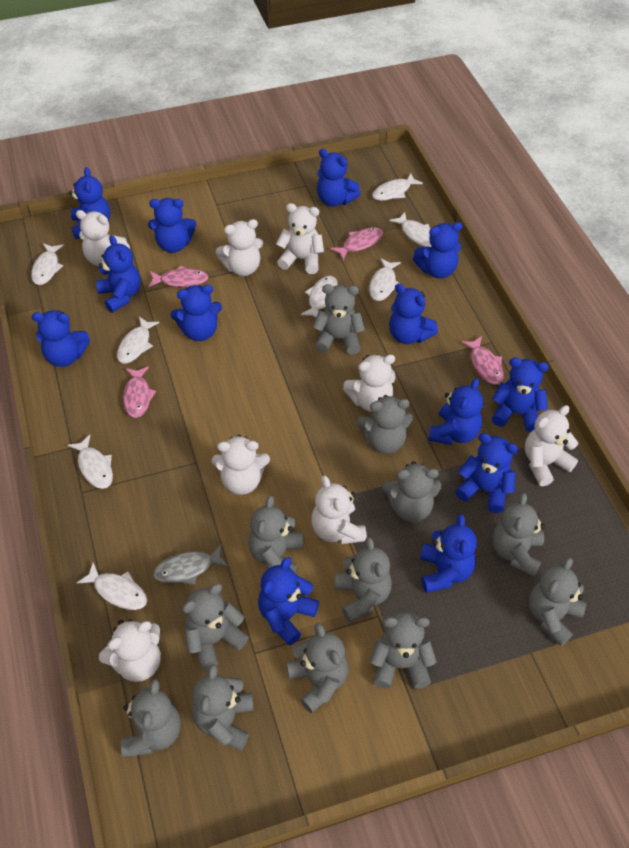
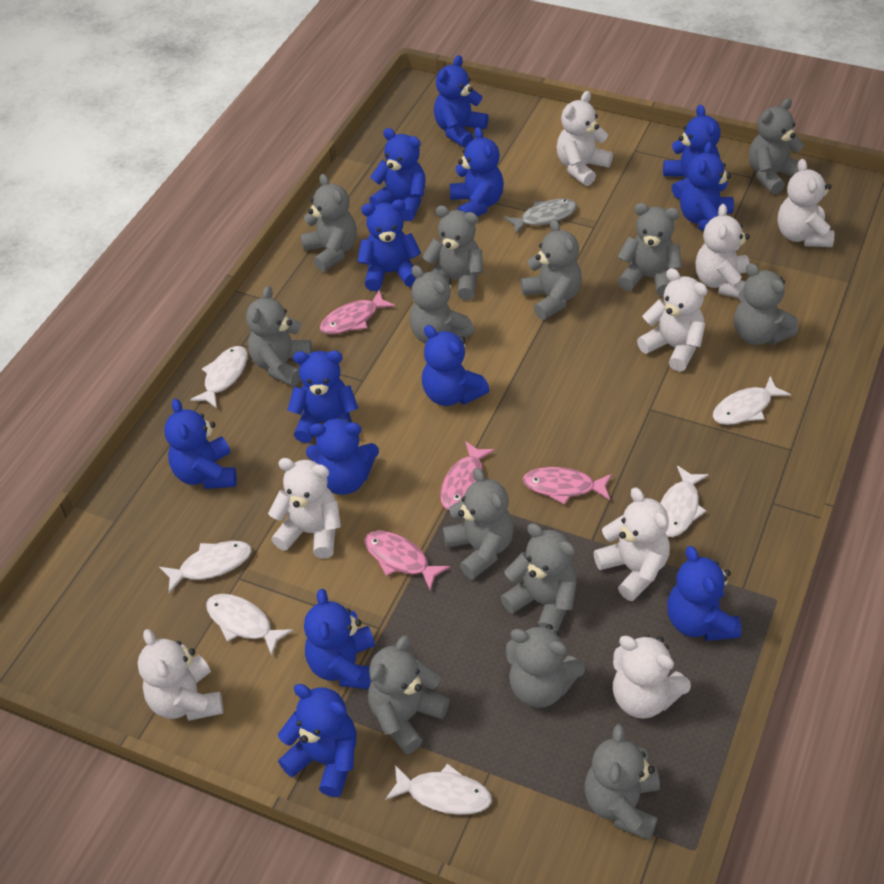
grey teddy bear: [121,679,181,757] [182,584,249,670] [192,664,253,751] [248,496,303,572] [286,623,348,713] [313,284,365,355] [335,537,392,622] [357,395,413,454] [370,612,437,689] [382,461,442,522] [493,493,545,577] [529,557,587,646] = 12 -> [246,286,312,386] [300,174,357,272] [368,635,449,754] [410,265,475,344] [422,205,483,300] [443,468,514,580] [500,523,576,631] [506,624,585,708] [521,219,582,320] [584,724,660,840] [617,203,682,297] [734,263,798,345] [749,98,804,194] = 13
white fish: [31,243,64,285] [67,435,113,489] [77,563,147,610] [117,317,159,364] [300,276,338,318] [369,258,401,301] [372,173,423,201] [389,212,431,247] = 8 -> [159,541,252,593] [190,346,248,408] [206,594,293,656] [385,764,492,815] [660,466,709,537] [713,376,791,425] = 6

